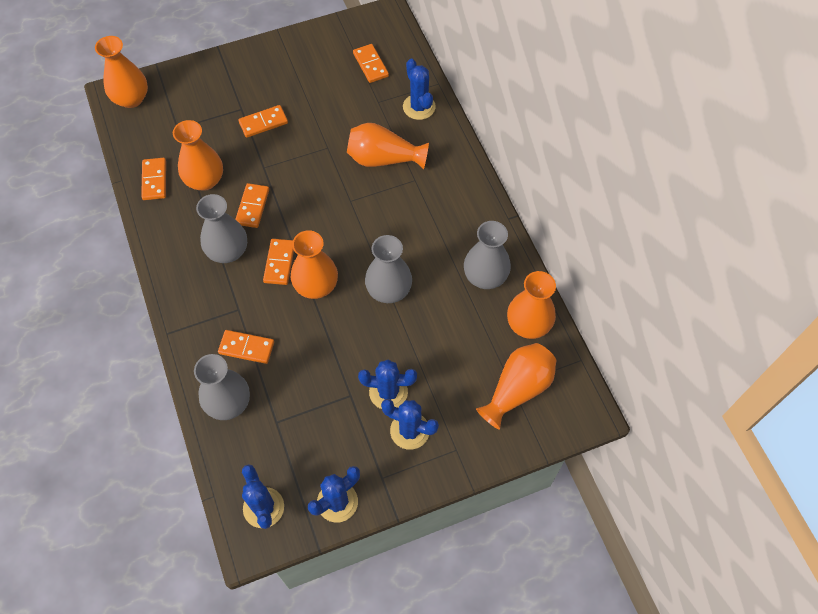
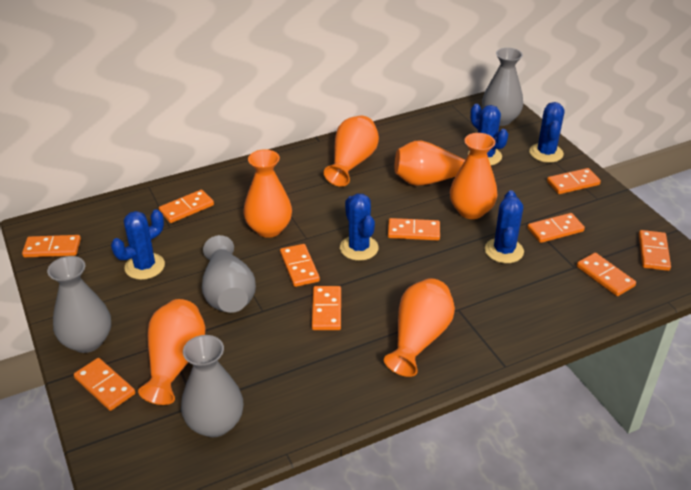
orange domino: [141,158,166,200] [218,330,274,364] [235,183,269,228] [238,105,288,138] [263,239,294,285] [353,44,389,83] = 6 -> [22,235,81,257] [74,358,135,411] [159,190,214,223] [280,244,320,287] [312,286,341,330] [388,218,440,241] [527,213,585,243] [547,168,601,194] [577,253,636,296] [639,230,671,271] = 10

